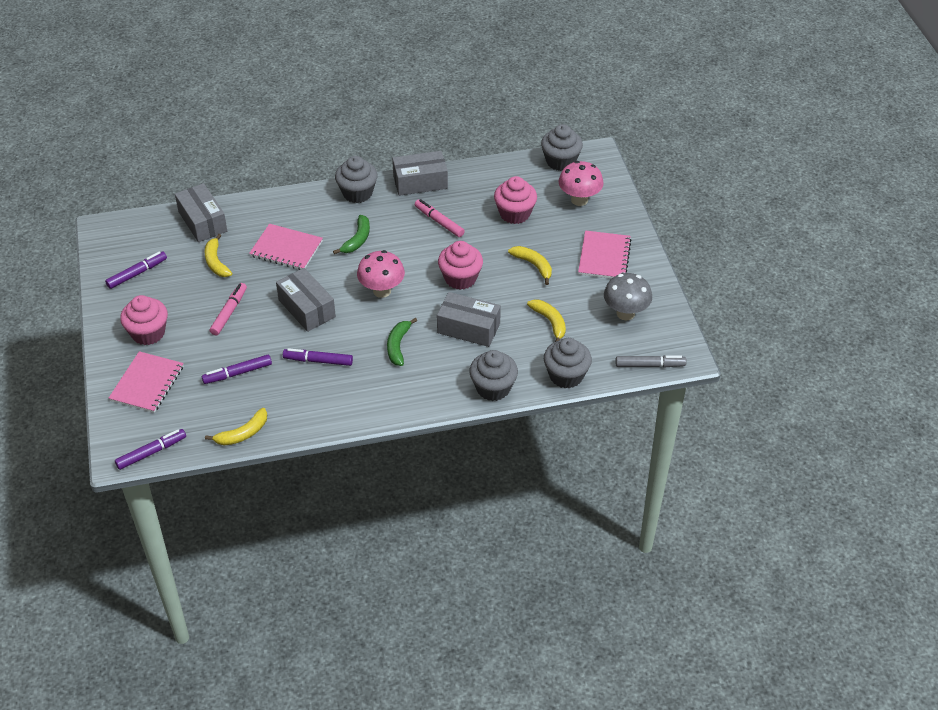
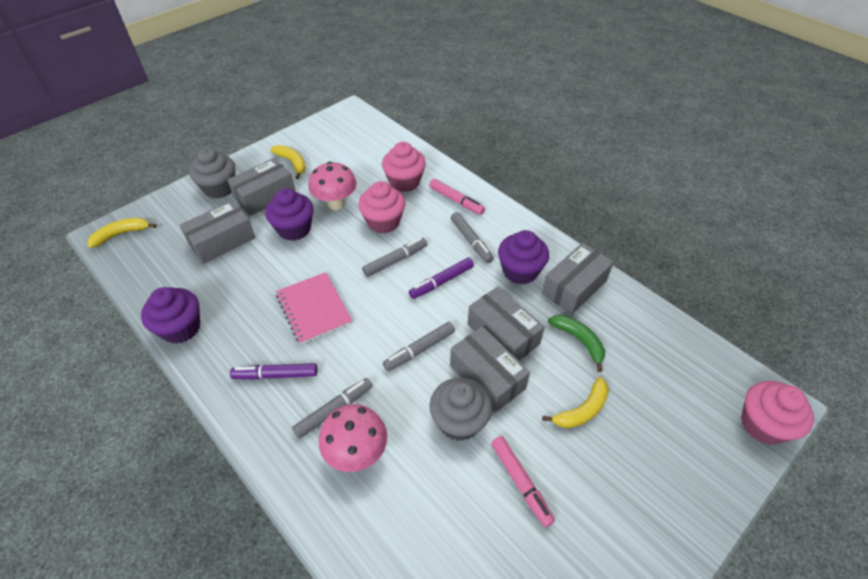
green banana: [333,215,370,254] [387,318,417,366] = 2 -> [548,315,605,372] = 1
grey box: [175,183,227,242] [276,268,336,332] [392,151,448,196] [437,292,501,347] = 4 -> [180,200,255,264] [227,158,296,216] [450,326,530,413] [468,287,545,361] [542,243,614,314] = 5
grey cupcake: [335,156,378,203] [469,350,518,401] [541,124,583,171] [544,338,592,388] = 4 -> [189,148,235,199] [429,377,492,441] = 2
grey marker: [615,355,687,368] = 1 -> [292,378,372,438] [362,238,427,277] [383,322,455,371] [451,212,494,263] = 4
grey mushroom: [604,273,652,320] = 1 -> none = 0
pink notebook: [109,351,184,413] [249,224,323,270] [578,230,632,279] = 3 -> [276,272,352,345] = 1
purple cupcake: none = 0 -> [141,287,200,344] [265,188,314,241] [498,230,549,284] = 3
purple marker: [105,252,167,289] [115,429,186,470] [202,355,272,384] [283,348,353,366] = 4 -> [230,363,317,380] [409,257,474,299] = 2
yellow banana: [204,234,232,277] [205,408,267,446] [508,246,552,285] [527,299,566,342] = 4 -> [88,218,157,248] [270,145,306,179] [542,377,609,428] = 3

